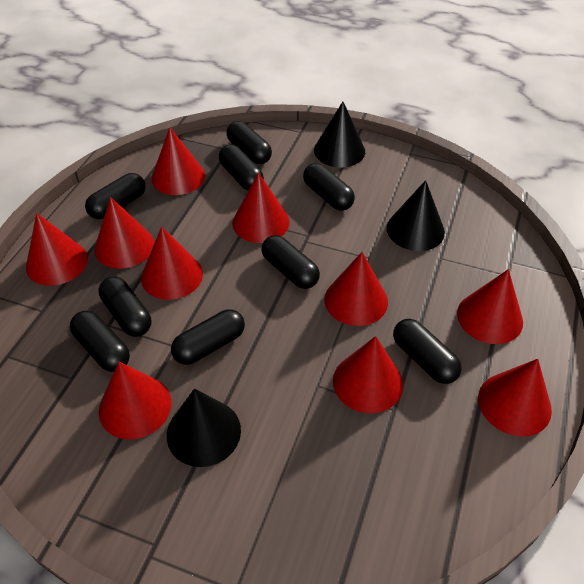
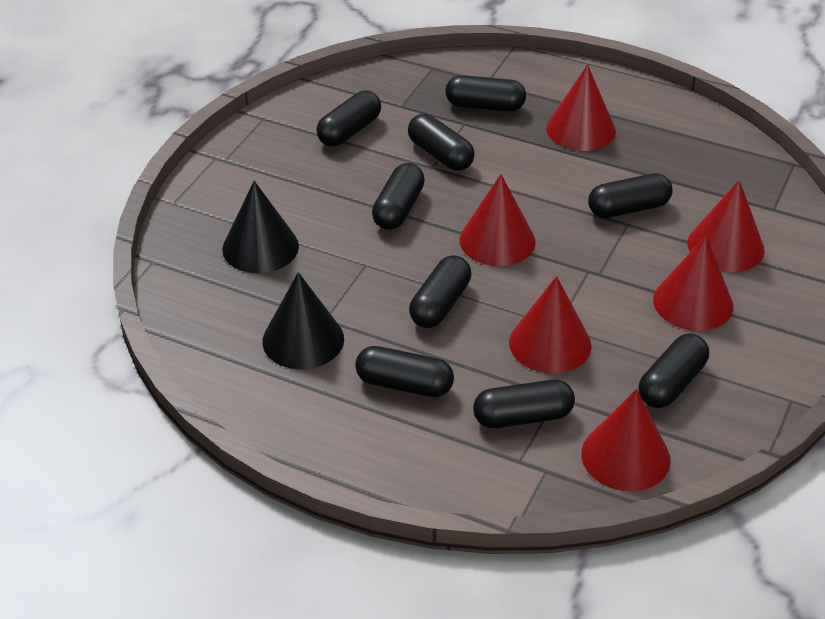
black cone: [167,388,241,467] [314,102,365,167] [387,180,445,251] = 3 -> [222,181,299,273] [262,272,344,369] = 2
red cone: [26,213,88,286] [94,197,154,269] [99,362,172,440] [141,227,203,300] [151,127,205,195] [232,173,290,243] [324,252,388,326] [333,336,403,413] [457,269,523,344] [478,359,552,437] = 10 -> [460,174,535,266] [509,276,591,374] [546,65,616,151] [581,389,670,491] [653,235,734,331] [687,180,765,272] = 6

